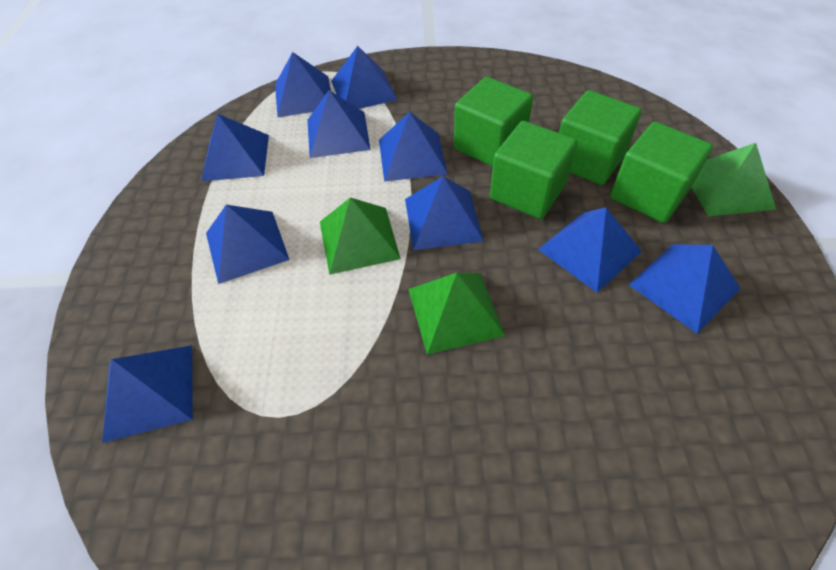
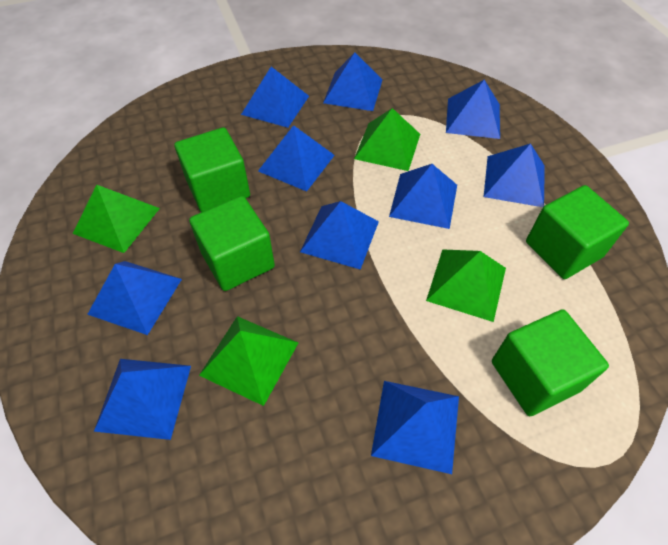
green pyramid: [320,197,401,275] [408,273,505,355] [692,143,776,216] = 3 -> [72,185,160,253] [199,316,298,406] [354,108,420,171] [426,249,506,322] = 4

